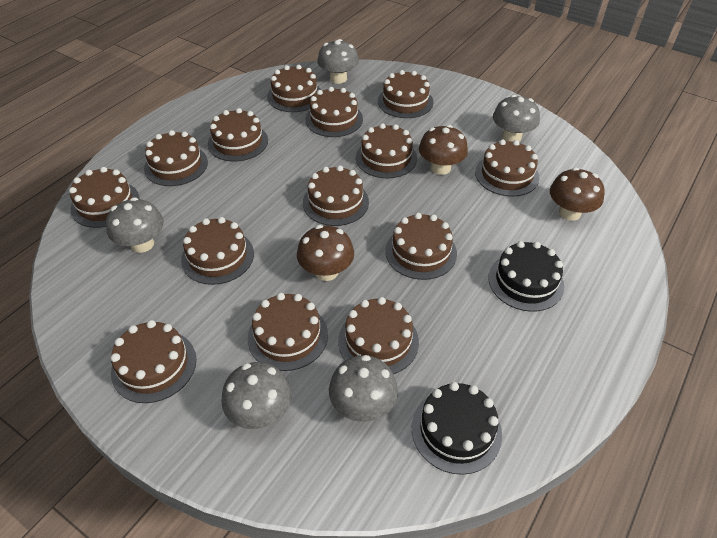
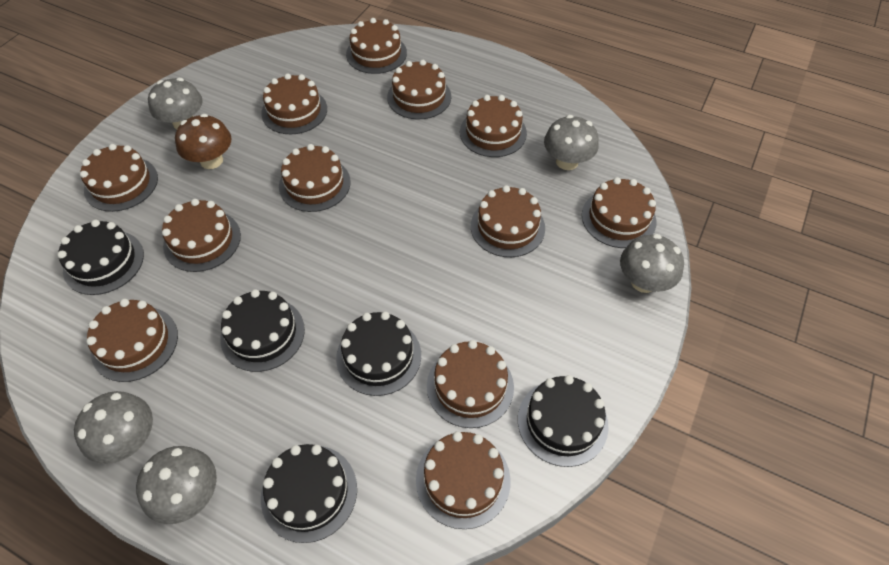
black cake: [412,382,502,475] [489,241,564,312] = 2 -> [57,220,144,295] [220,289,305,372] [261,444,357,543] [336,312,421,396] [518,375,609,467] = 5
brown cake: [69,167,140,228] [110,320,196,403] [144,130,208,186] [181,217,254,285] [208,108,268,162] [248,293,328,371] [267,65,321,112] [303,165,369,226] [306,87,363,137] [338,297,419,374] [356,123,417,179] [378,70,433,118] [385,213,457,280] [475,139,539,196] = 14 -> [80,144,158,212] [86,299,178,382] [162,199,241,272] [261,73,327,134] [279,144,351,212] [346,18,407,74] [387,60,451,119] [416,431,511,529] [427,340,514,428] [460,95,527,157] [471,185,545,257] [582,177,657,248] = 12
brown mushroom: [297,225,354,281] [419,125,468,175] [550,167,605,221] = 3 -> [175,114,232,169] = 1

